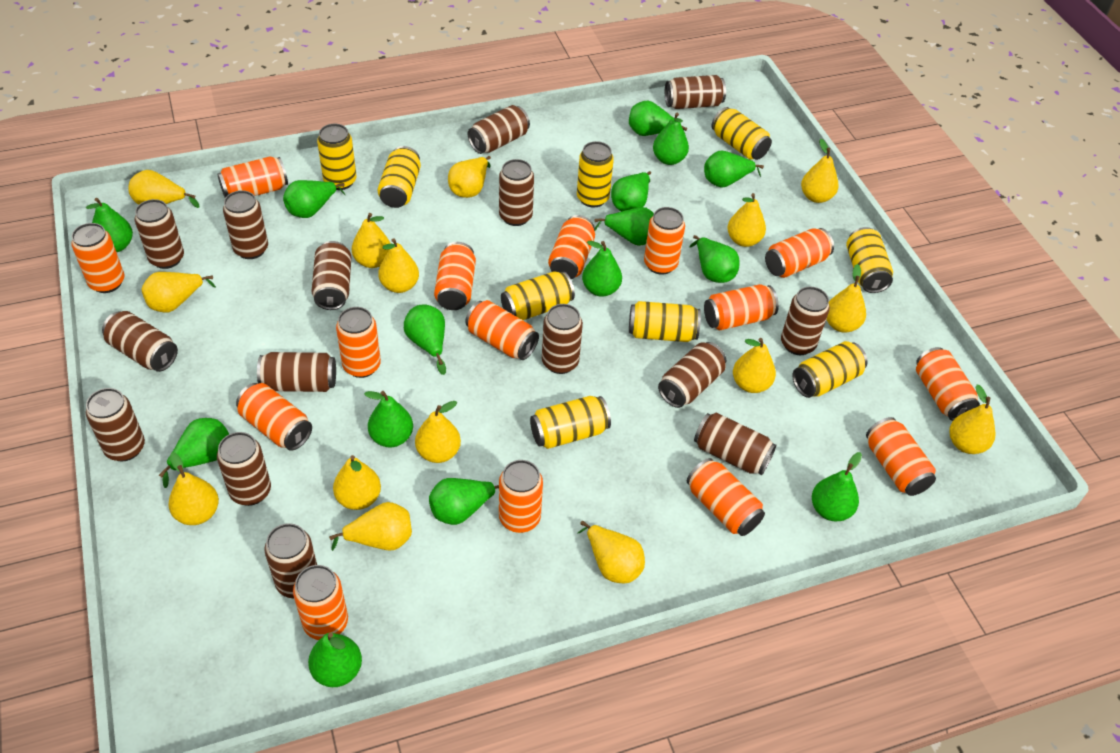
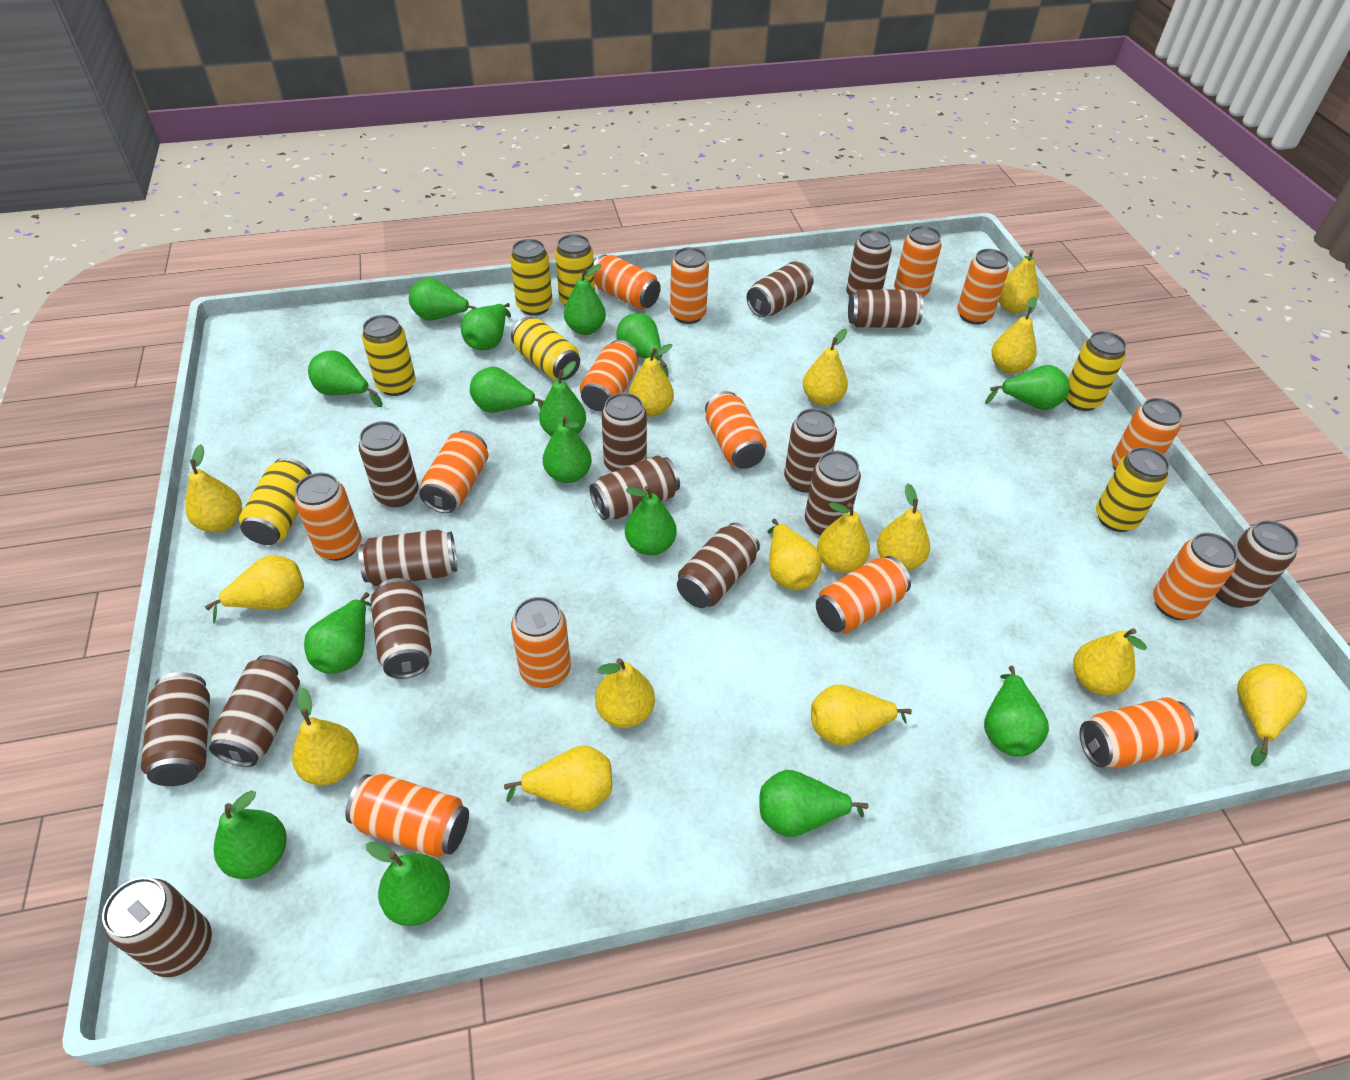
orange can: [71,223,125,293] [217,157,288,198] [236,383,312,451] [293,565,348,640] [336,307,381,378] [434,242,476,310] [465,300,539,360] [499,460,543,533] [548,215,595,279] [644,207,685,275] [687,458,765,536] [704,284,779,331] [765,228,834,278] [866,417,936,496] [916,347,980,421] = 15 -> [294,473,361,561] [345,774,469,858] [419,431,488,513] [511,597,571,688] [580,340,639,412] [594,255,661,309] [670,247,709,324] [705,391,767,469] [816,556,911,633] [894,226,942,297] [957,249,1009,325] [1080,697,1199,769] [1111,398,1183,470] [1153,532,1238,620] = 14
yellow can: [317,124,356,190] [378,146,421,208] [501,271,575,320] [530,396,611,449] [577,141,614,208] [629,301,701,342] [711,107,772,160] [792,341,868,398] [846,227,893,293] = 9 -> [239,457,312,545] [362,315,416,396] [510,239,553,316] [511,317,580,380] [555,234,595,306] [1066,331,1127,411] [1096,447,1170,532] = 7

